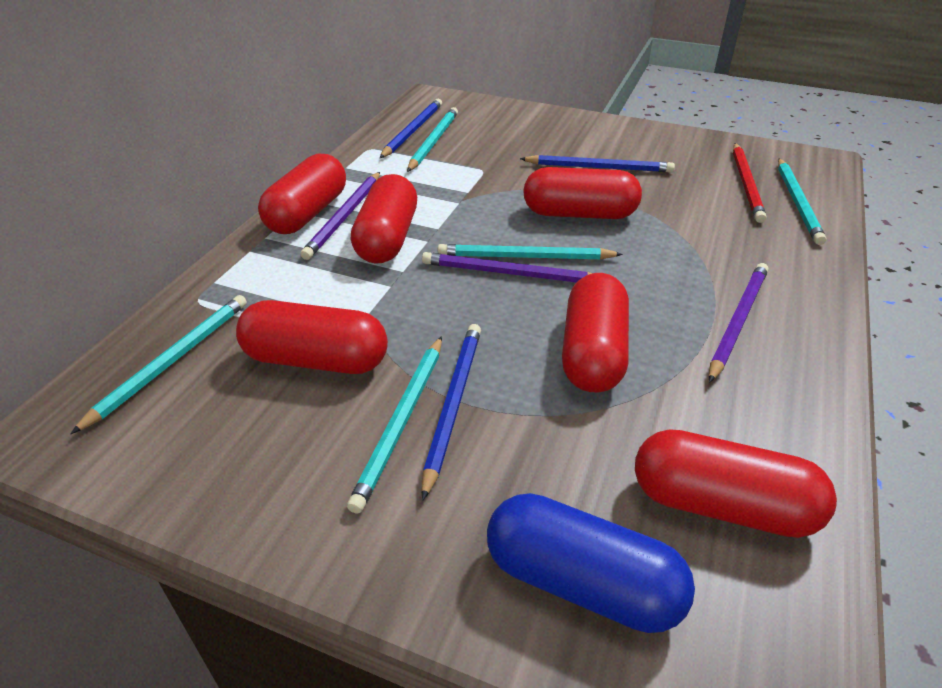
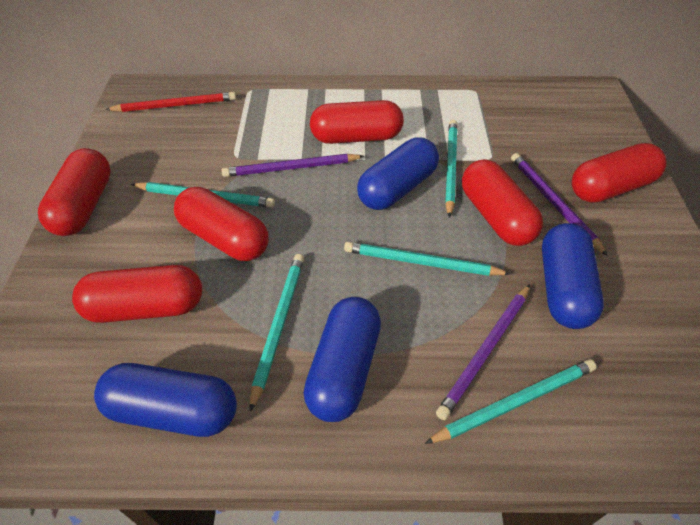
blue capsule: [487,493,695,633] = 1 -> [94,363,237,437] [303,297,381,422] [357,138,439,210] [542,223,604,329] = 4
blue pencil: [380,99,442,158] [422,324,481,501] [520,155,675,173] = 3 -> none = 0

